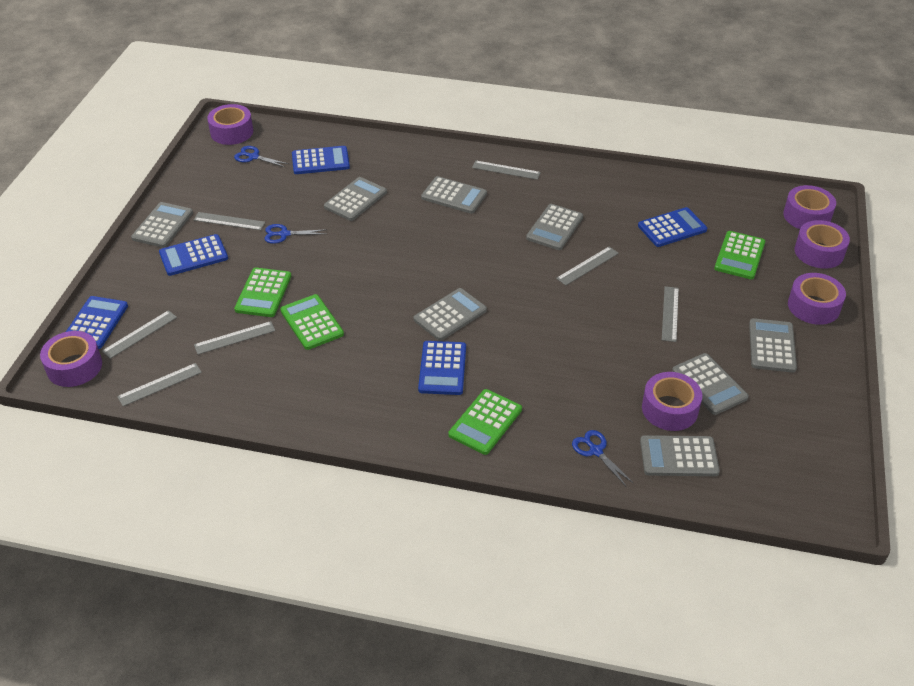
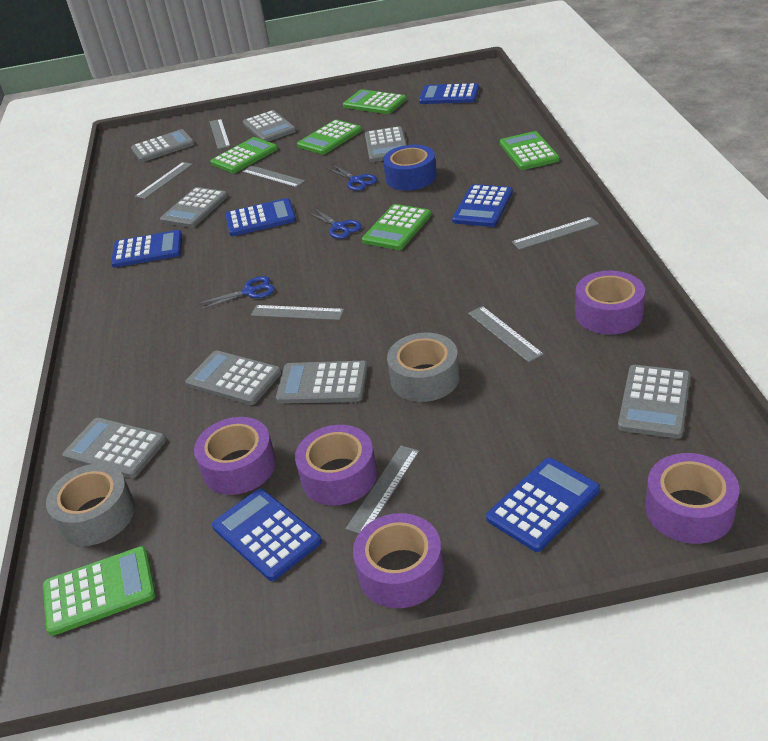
blue calculator: [66,296,128,349] [159,234,228,276] [292,146,350,174] [418,341,466,395] [638,207,707,247] = 5 -> [111,230,182,268] [212,489,322,581] [225,198,296,236] [419,83,479,104] [452,184,513,227] [486,458,600,552] = 6
blue tape: none = 0 -> [383,145,437,191] = 1
green calculator: [234,267,291,317] [280,294,344,350] [448,389,522,455] [714,231,765,279] = 4 -> [43,546,156,636] [211,137,278,173] [297,120,362,155] [343,89,407,114] [362,204,431,250] [500,131,560,170] = 6
grey tape: none = 0 -> [46,463,135,546] [387,333,460,402] = 2
purple tape: [40,331,102,387] [207,104,253,145] [642,372,702,431] [783,185,836,229] [788,273,846,325] [795,220,850,269] = 6 -> [194,417,276,495] [295,425,377,506] [353,513,444,608] [575,270,645,335] [645,453,739,544] = 5

